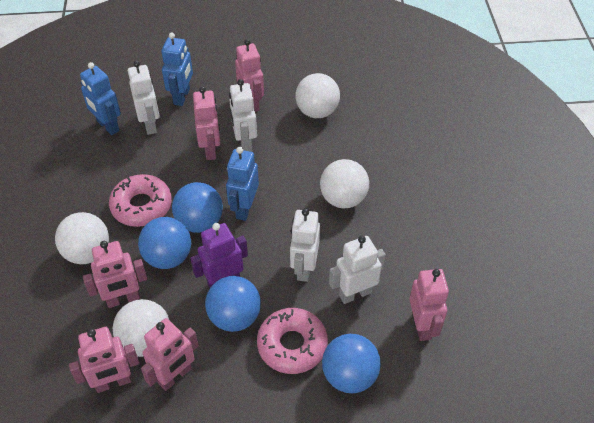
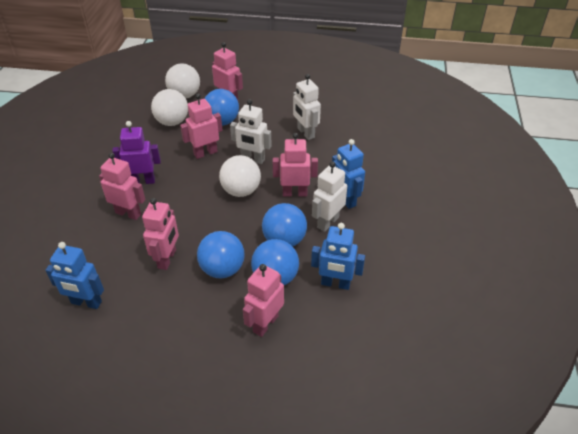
pink donut: [109,174,172,227] [257,308,328,374] = 2 -> none = 0
white ball: [55,212,109,264] [113,299,169,357] [295,73,340,118] [320,159,369,209] = 4 -> [151,89,188,126] [165,63,200,98] [219,155,261,197] = 3
white robot: [128,61,160,135] [229,79,257,152] [290,208,320,282] [329,236,386,304] = 4 -> [230,99,272,164] [293,74,321,140] [312,161,347,232] = 3

